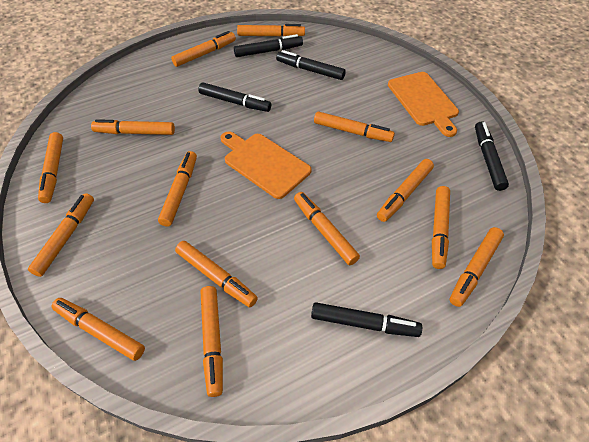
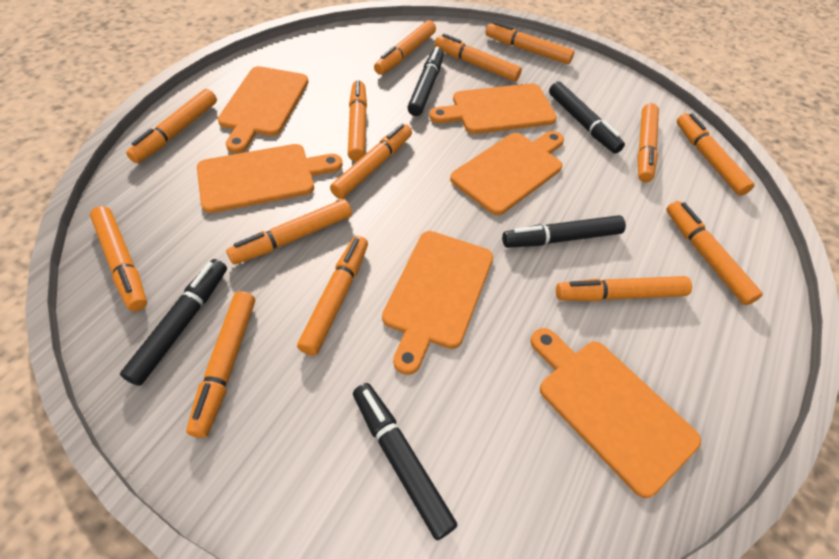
orange cutting board: [220,131,311,199] [388,72,459,137] = 2 -> [197,144,343,213] [218,66,309,153] [382,231,493,375] [429,83,557,134] [450,131,564,215] [530,328,701,498] = 6

